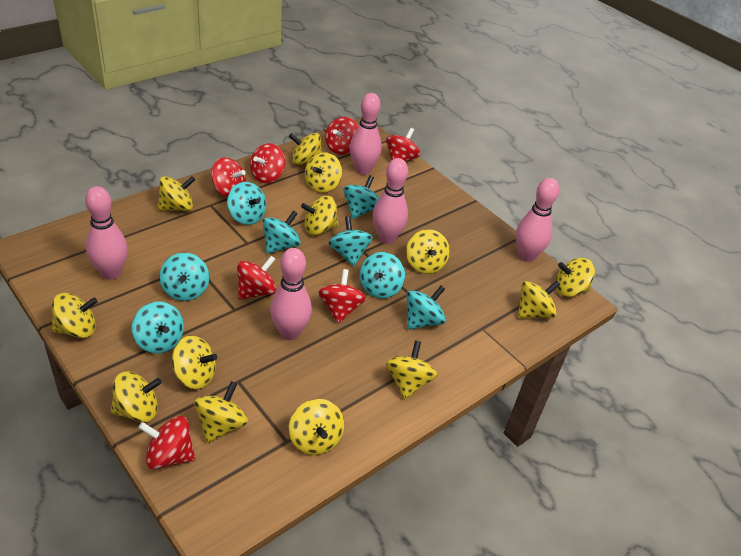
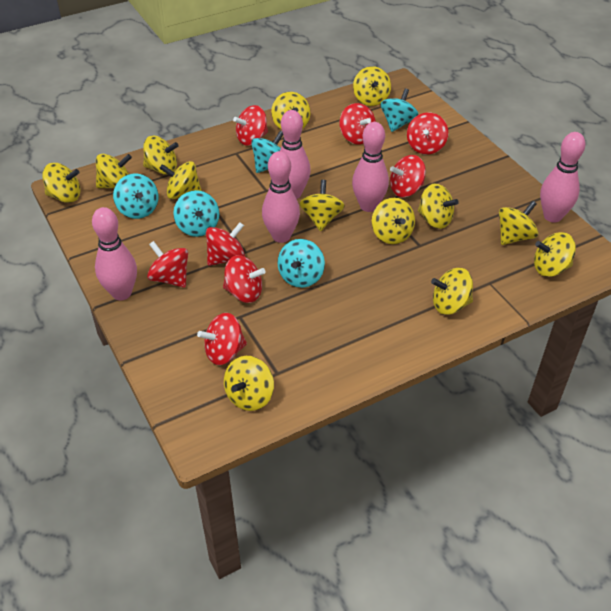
red spinning top: [138,416,195,469] [211,157,246,197] [237,256,276,300] [250,143,285,183] [318,269,366,324] [325,117,358,155] [386,128,420,162] = 7 -> [147,241,188,288] [197,313,247,365] [206,222,245,266] [223,255,266,303] [233,105,268,146] [339,103,376,145] [390,155,426,197] [407,112,448,155] = 8
turquoise spinning top: [132,301,184,354] [159,253,209,301] [227,182,266,225] [263,210,301,254] [329,216,373,266] [343,175,379,219] [359,252,405,298] [407,286,446,330] = 8 -> [113,173,159,219] [173,190,219,237] [251,130,283,173] [278,239,325,288] [381,88,418,132] = 5

